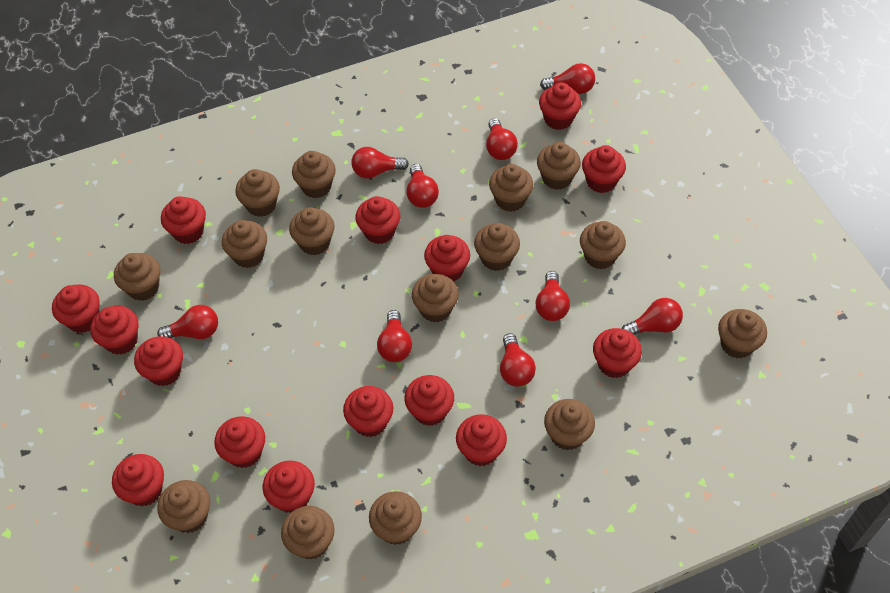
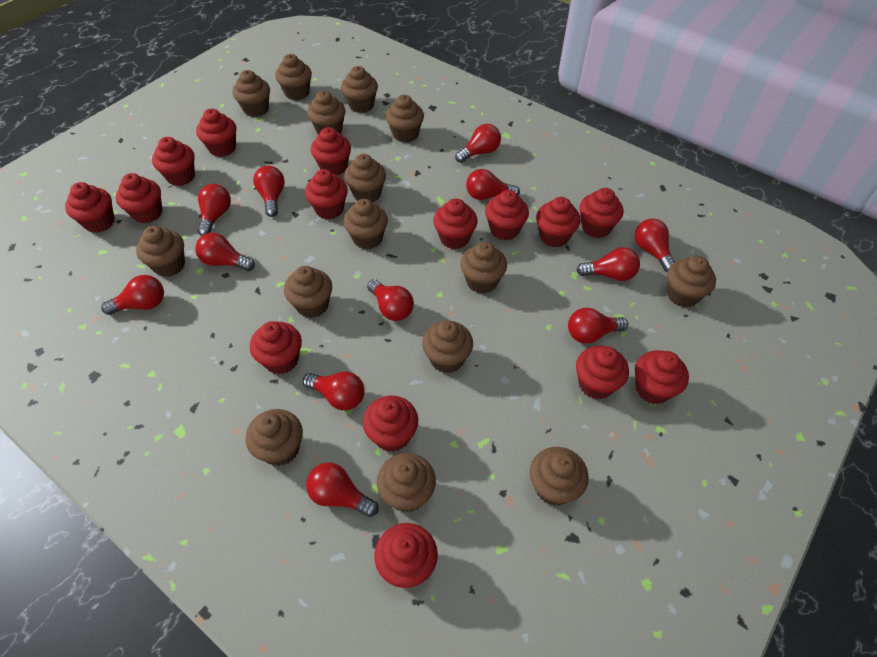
red light bulb: [157,305,218,339] [351,147,409,179] [377,310,412,362] [406,164,439,208] [486,118,518,160] [500,333,536,387] [535,271,570,321] [540,63,595,94] [622,298,683,335] = 9 -> [101,275,164,315] [195,233,255,271] [197,184,231,236] [253,166,285,217] [303,372,365,411] [306,462,379,517] [367,279,414,321] [455,124,501,163] [466,169,520,200] [568,308,628,344] [576,247,640,281] [635,219,675,272] = 12

